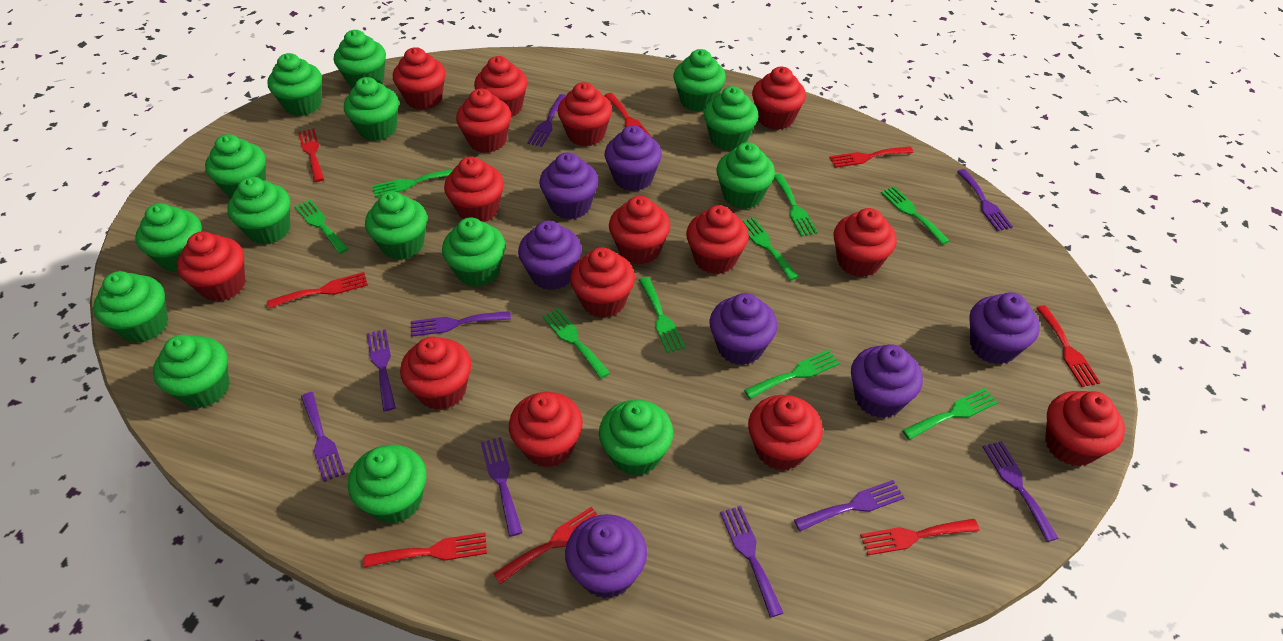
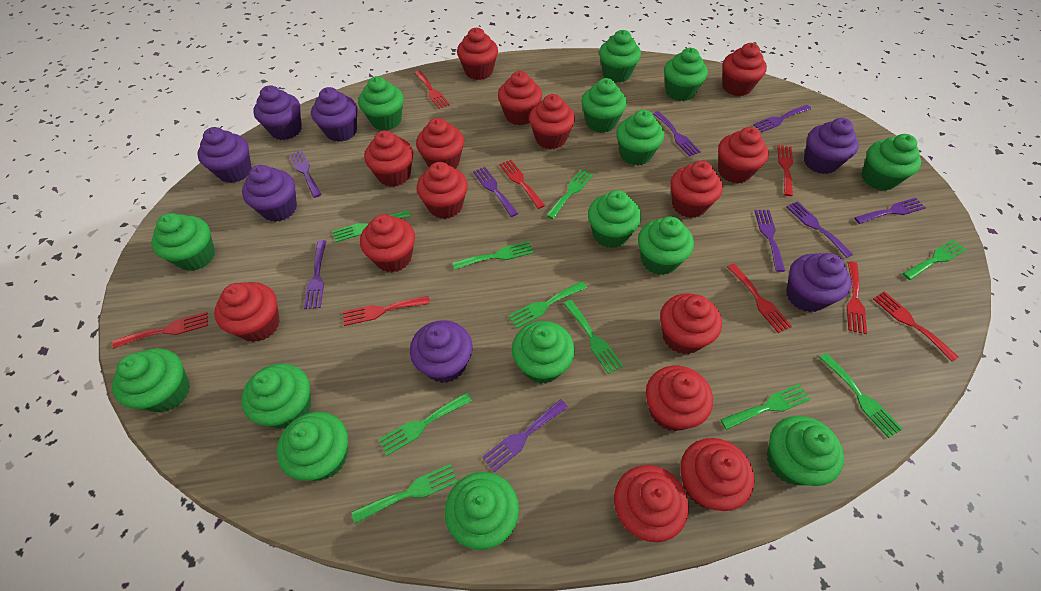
green fork: [294,199,348,254] [372,169,453,197] [542,308,610,379] [639,277,685,353] [743,217,799,281] [744,350,840,399] [774,174,818,236] [881,187,950,245] [902,388,998,440] = 9 -> [332,210,410,242] [352,464,457,524] [379,392,472,456] [453,241,534,270] [508,281,587,329] [546,169,593,219] [563,300,623,374] [720,384,811,430] [819,353,903,438] [903,239,967,280] = 10

